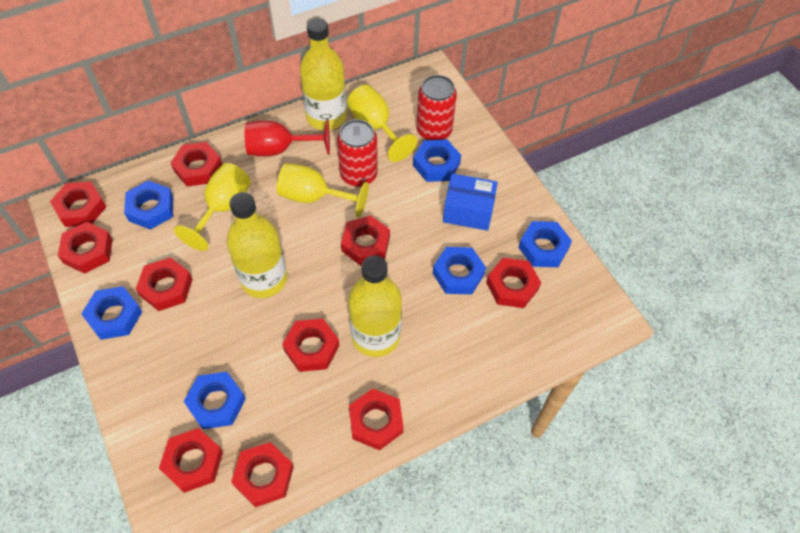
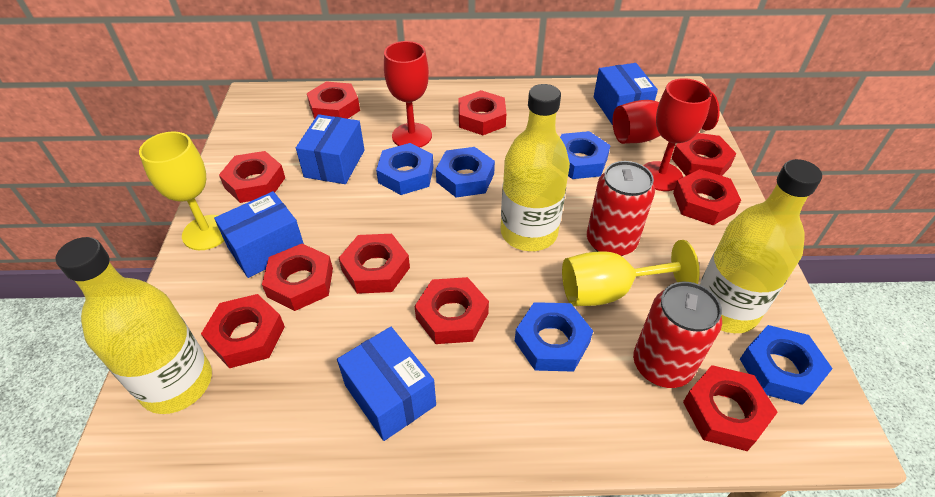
blue box: [443,173,498,231] = 1 -> [214,191,304,278] [296,114,365,184] [337,327,436,441] [594,63,658,125] = 4
blue nut: [81,286,142,340] [124,180,173,230] [183,372,246,429] [413,140,461,182] [432,247,486,294] [518,221,572,267] = 6 -> [376,143,434,195] [436,147,495,198] [515,302,593,372] [560,131,611,179] [740,325,833,405] = 5
red goblet: [244,120,330,156] = 1 -> [384,41,432,147] [612,91,720,144] [643,78,712,191] = 3
yellow goblet: [174,163,251,251] [277,163,369,218] [347,85,417,162] = 3 -> [139,131,224,250] [562,240,700,306] = 2

